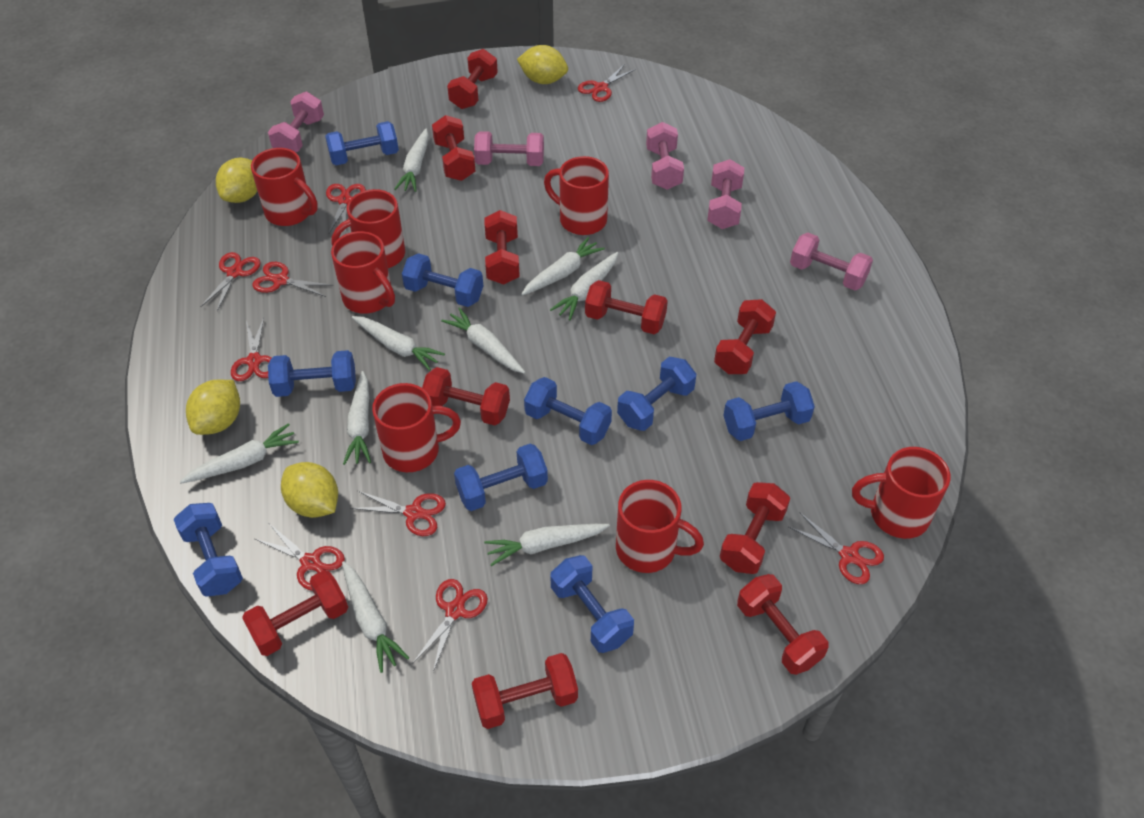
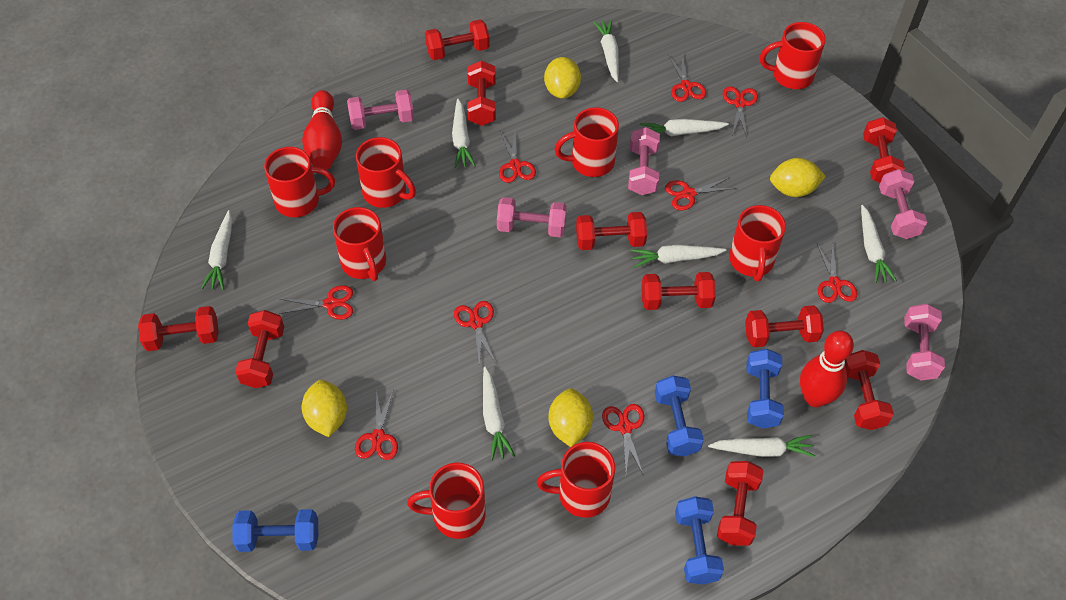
blue dumbbell: [174,503,243,597] [268,350,356,397] [325,121,399,165] [402,253,483,307] [454,443,548,511] [524,377,612,445] [550,555,634,653] [617,357,696,431] [723,381,815,441] = 9 -> [232,509,318,552] [655,375,704,457] [675,496,724,585] [746,349,784,429] = 4
red bowling pin: none = 0 -> [302,90,342,170] [800,331,854,407] = 2
red mug: [251,148,318,226] [331,231,395,314] [332,189,405,268] [372,383,461,472] [544,156,609,235] [616,480,704,573] [852,447,950,539] = 7 -> [264,147,335,217] [333,207,386,281] [356,137,416,208] [407,463,486,539] [537,442,615,518] [554,107,619,177] [729,205,786,281] [760,22,826,89] = 8
white carrot: [180,423,299,484] [342,561,409,673] [343,371,371,465] [352,316,445,371] [394,129,429,192] [441,307,525,373] [484,524,610,566] [521,237,605,296] [550,252,618,320] = 9 -> [201,210,232,290] [452,99,476,168] [483,367,515,461] [593,19,619,82] [631,244,727,268] [640,119,729,136] [708,435,815,457] [861,205,897,283] = 8

